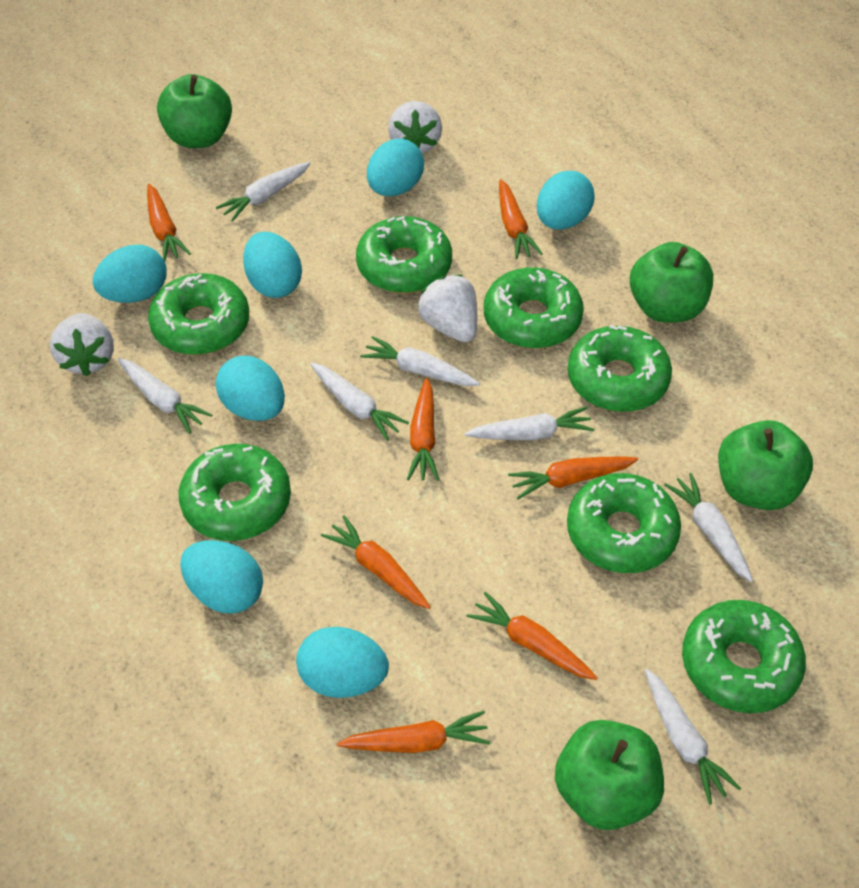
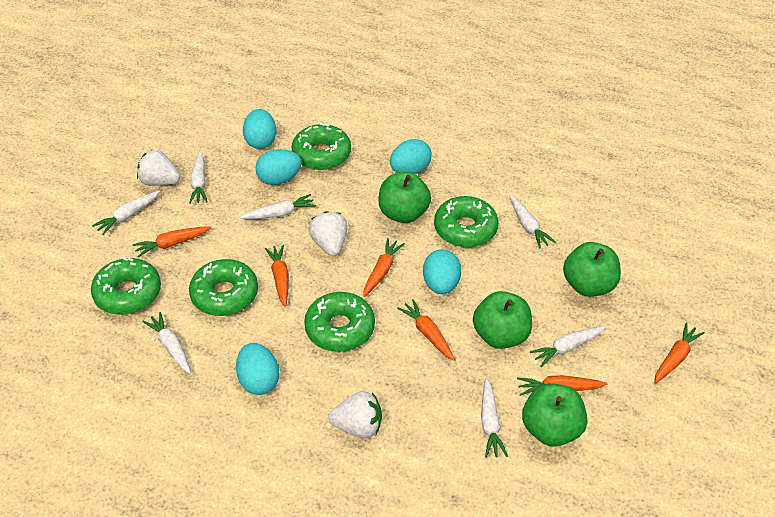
green donut: [148,273,249,355] [178,444,291,541] [356,216,452,293] [484,268,584,349] [567,473,681,573] [568,325,672,412] [682,600,806,713] = 7 -> [91,258,161,315] [189,259,258,316] [291,123,351,170] [304,292,375,352] [434,196,498,247] = 5
orange carrot: [147,184,191,261] [321,515,431,609] [337,711,490,753] [407,378,439,481] [467,592,598,680] [499,179,543,259] [508,456,638,499] = 7 -> [133,227,212,257] [265,245,289,307] [363,238,405,297] [397,299,455,361] [517,375,607,396] [654,323,705,384] = 6
turquoise egg: [92,244,167,303] [180,540,263,613] [215,356,285,421] [243,232,302,298] [296,627,389,698] [367,139,424,196] [537,171,595,229] = 7 -> [236,343,280,395] [243,109,276,149] [255,149,302,185] [390,139,432,174] [423,249,461,294] = 5

